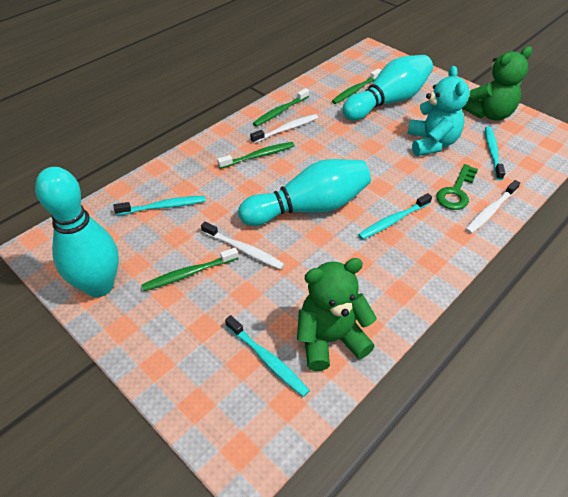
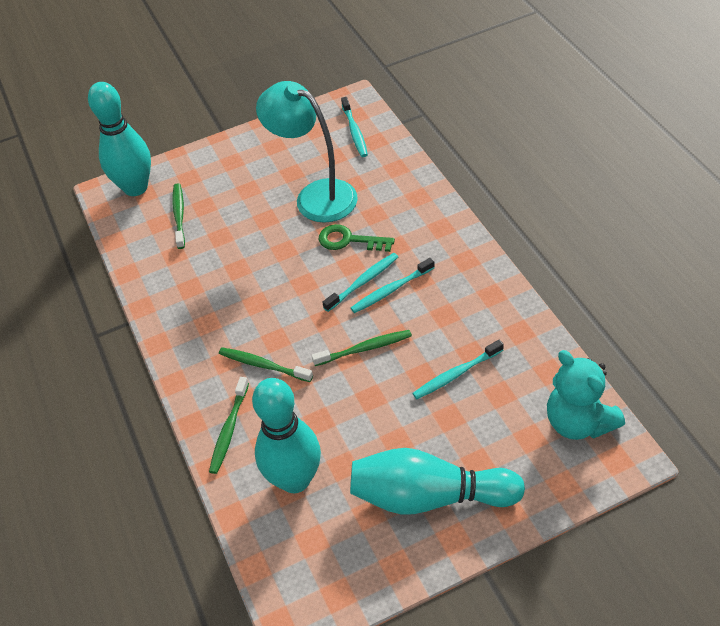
green teddy bear: [297,258,377,371] [462,46,532,121] = 2 -> none = 0
turquoise lamp: none = 0 -> [256,81,358,223] = 1
white toothbrush: [201,221,284,270] [250,114,318,144] [465,180,520,234] = 3 -> none = 0

